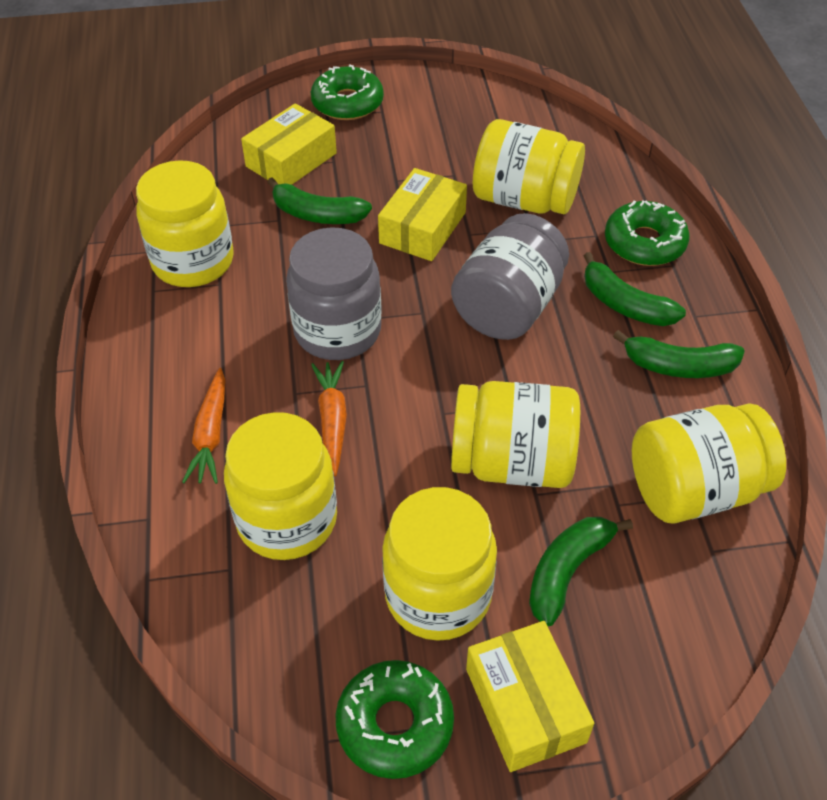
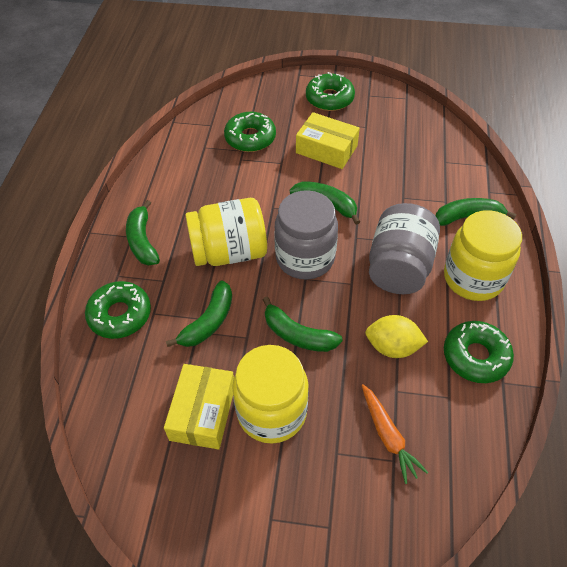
green banana: [267,177,372,224] [529,517,633,626] [584,252,686,326] [613,330,745,378] = 4 -> [126,200,160,266] [166,280,232,347] [263,297,343,352] [290,181,360,225] [435,198,516,226] = 5
green donut: [311,64,384,120] [336,660,454,779] [605,201,690,266] = 3 -> [85,281,151,339] [224,112,276,152] [306,72,355,111] [444,321,514,383] = 4
orange carrot: [182,368,226,484] [311,361,347,476] = 2 -> [362,384,428,484] = 1
yellow box: [241,103,337,185] [378,168,467,261] [466,621,594,772] = 3 -> [164,364,234,450] [296,112,360,169] = 2
yellow jar: [136,160,234,287] [224,412,337,560] [382,487,497,641] [451,381,580,488] [473,119,585,214] [632,403,786,523] = 6 -> [185,198,267,266] [232,345,309,444] [444,210,522,301] = 3
yellow lemon: none = 0 -> [365,315,428,358] = 1

